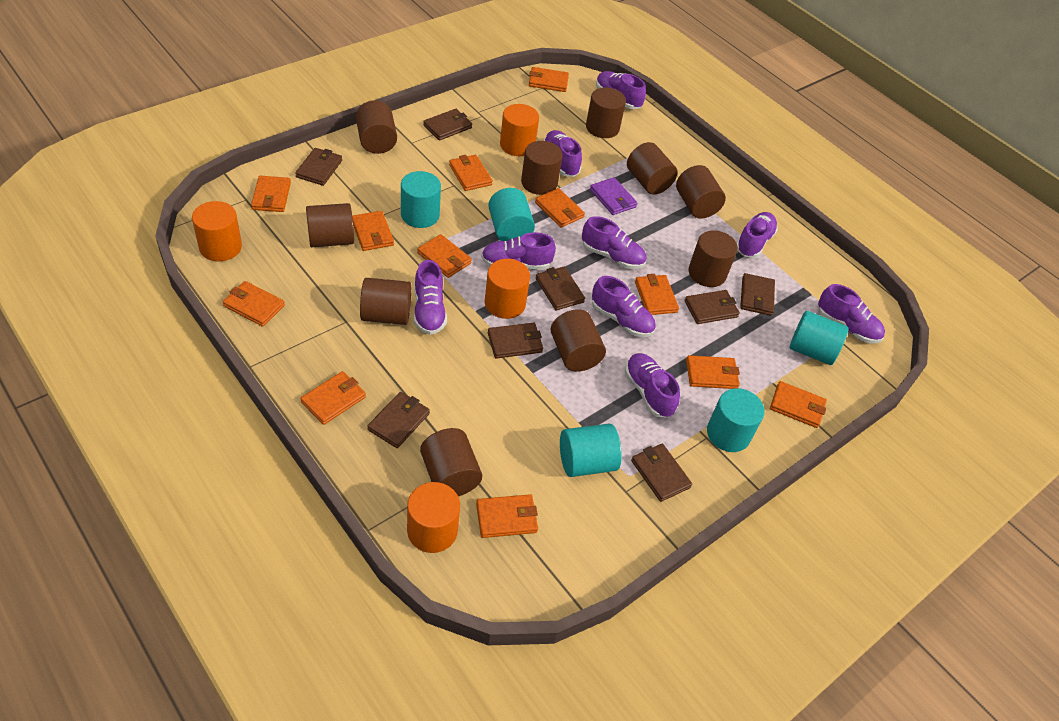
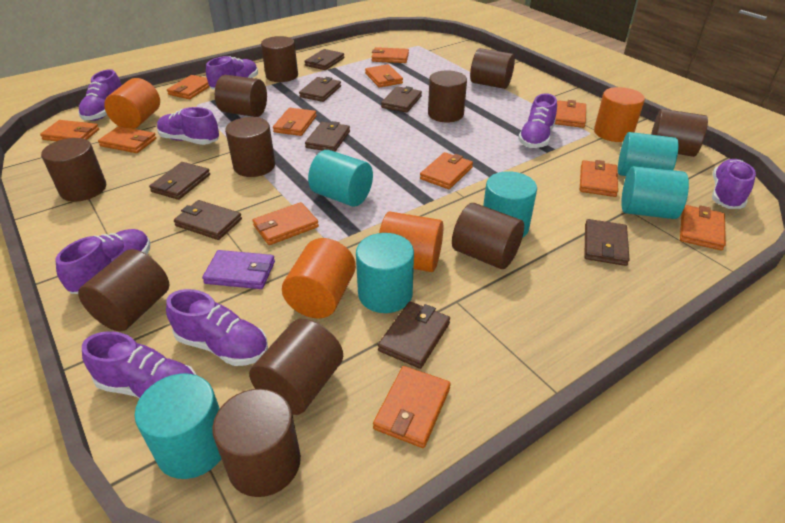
brown cylinder: [306,203,354,247] [356,100,397,154] [360,278,411,325] [420,428,482,496] [521,141,563,195] [551,309,606,372] [586,87,626,138] [627,142,677,195] [676,165,726,219] [688,230,738,287] = 10 -> [41,138,106,202] [78,249,169,331] [212,389,301,497] [215,75,267,117] [225,117,275,177] [249,319,343,415] [261,36,298,82] [428,70,467,123] [452,203,524,269] [470,48,515,89] [651,109,708,157] = 11
purple shoe: [414,260,447,335] [481,232,556,270] [544,130,582,177] [582,216,647,269] [592,276,656,337] [596,71,646,109] [625,353,680,418] [737,212,778,258] [818,284,885,343] = 9 -> [56,229,150,294] [78,69,122,121] [82,331,197,399] [157,107,219,145] [166,289,268,366] [206,56,258,90] [518,93,557,148] [712,159,756,209] = 8
turquoise cylinder: [401,171,441,228] [488,188,535,241] [560,424,622,477] [707,388,765,452] [790,311,848,365] = 5 -> [135,374,221,479] [308,150,373,207] [356,233,414,313] [483,171,537,238] [618,132,679,176] [621,166,689,219] = 6

